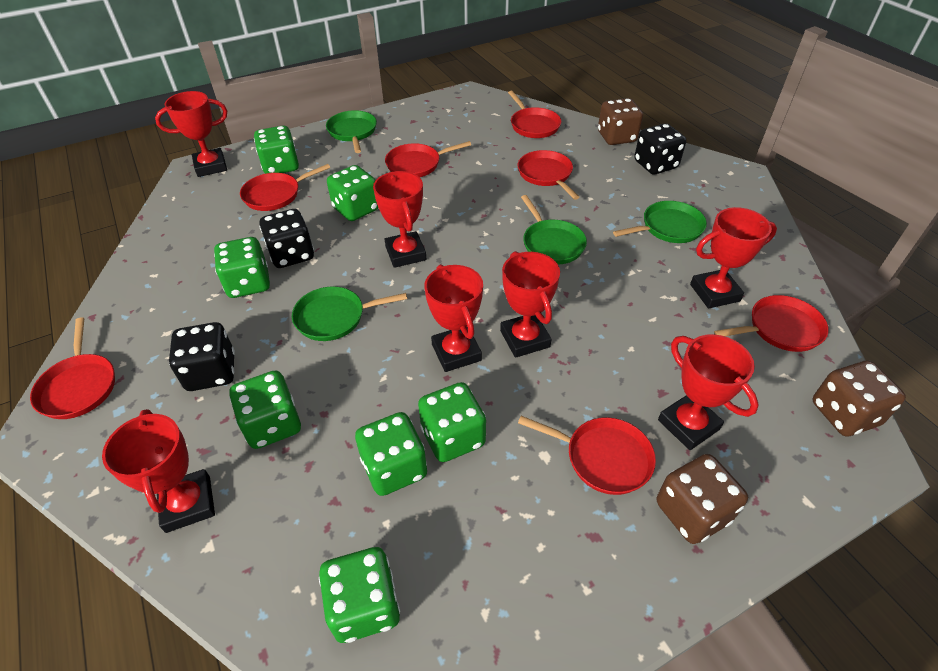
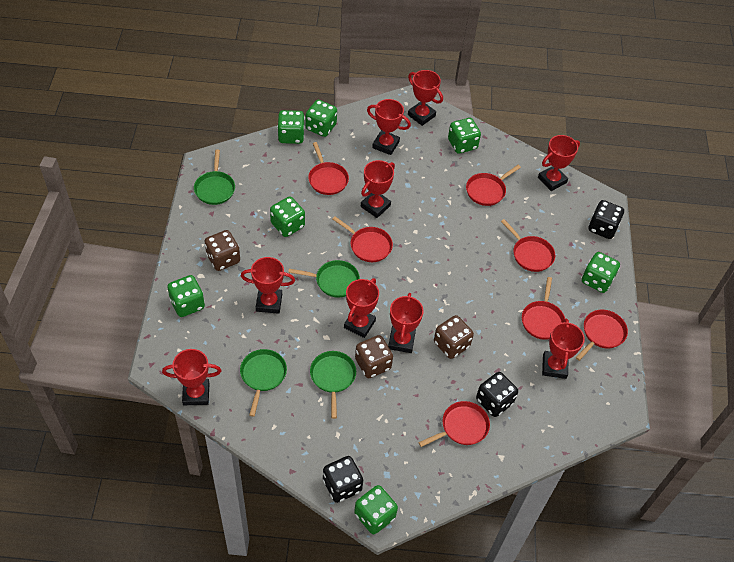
red trophy: [102,409,215,533] [155,91,227,177] [373,171,426,268] [424,264,483,372] [500,251,560,358] [658,334,759,450] [690,207,777,309] = 7 -> [162,349,221,405] [241,257,295,314] [344,278,379,338] [361,160,395,218] [367,99,411,155] [388,293,423,353] [408,70,443,126] [538,135,580,191] [542,319,585,379] = 9

